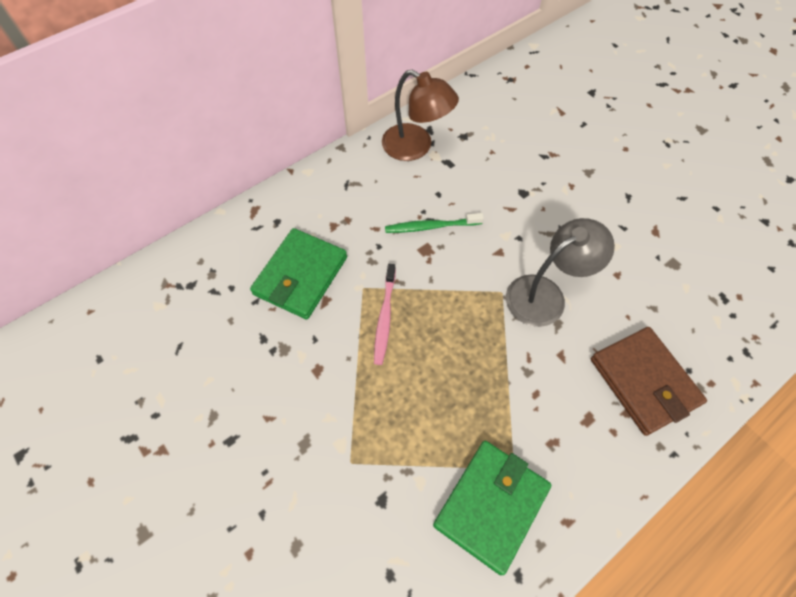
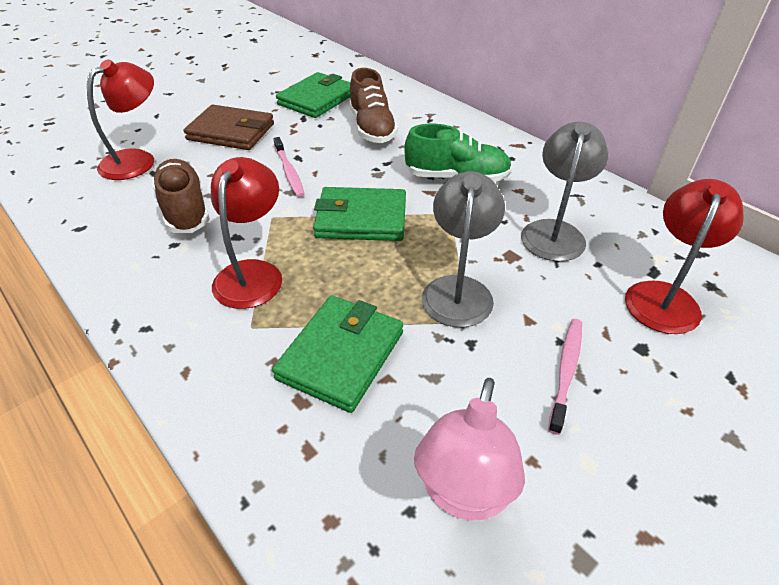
brown lamp: [382,70,459,161] = 1 -> none = 0
brown shoe: none = 0 -> [152,159,210,233] [349,68,398,143] = 2
green shoe: none = 0 -> [404,124,512,182] = 1
green toothbrush: [385,213,484,233] = 1 -> none = 0
green wallet: [250,228,347,319] [433,441,551,575] = 2 -> [272,296,403,413] [276,72,350,118] [313,187,406,241] = 3
grey lamp: [506,218,615,327] = 1 -> [422,171,505,327] [521,122,608,261] = 2
pink lamp: none = 0 -> [414,378,525,521] = 1
pink toothbrush: [374,264,396,365] = 1 -> [273,137,305,197] [548,319,582,435] = 2
red lamp: none = 0 -> [87,59,154,180] [211,157,282,309] [625,179,744,334] = 3

